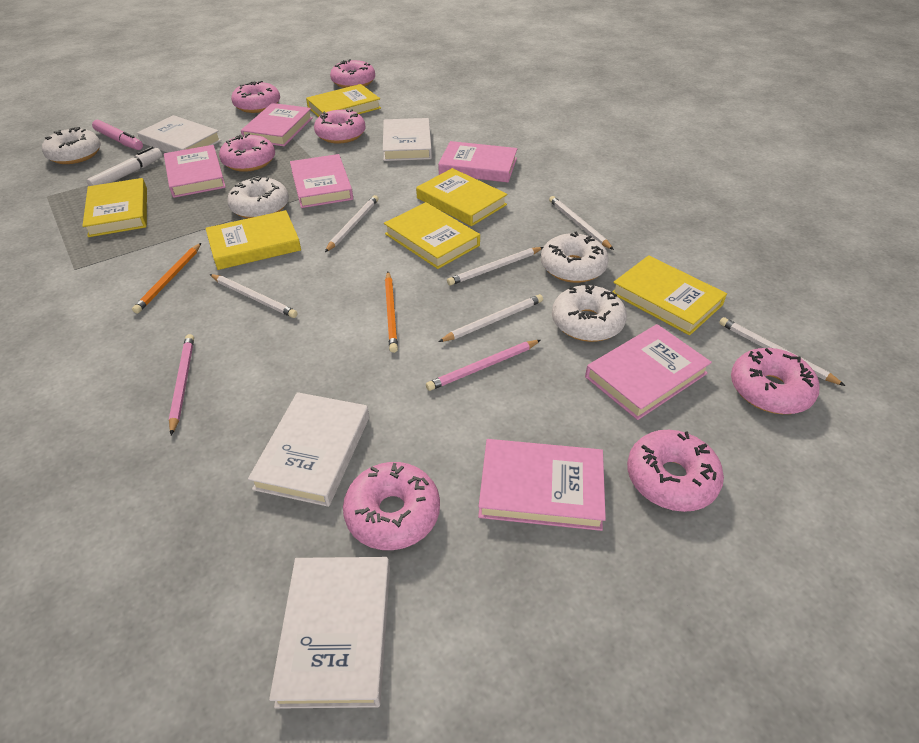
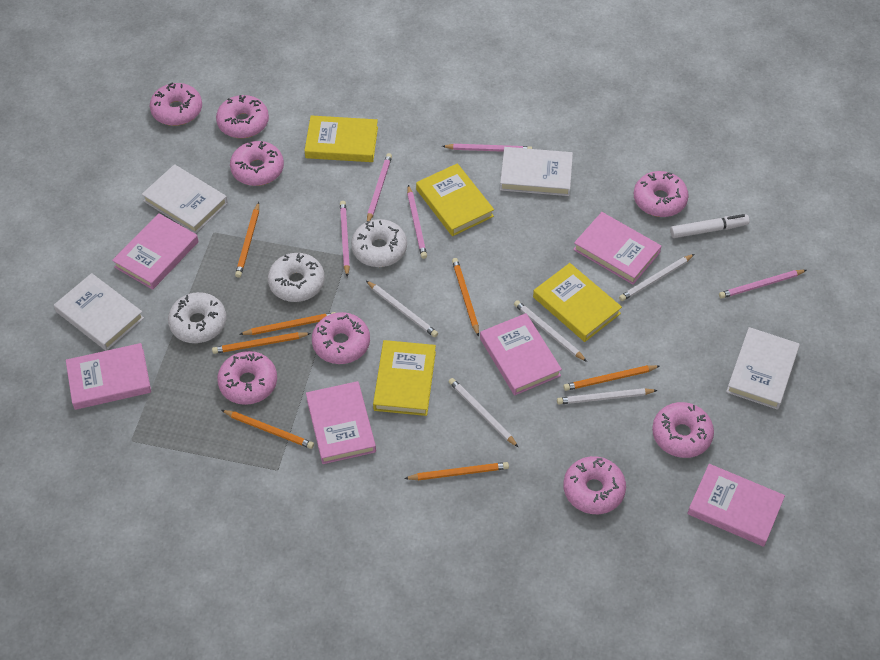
orange pencil: [132,243,201,314] [385,272,398,353] = 2 -> [212,332,311,354] [221,410,314,449] [235,202,259,278] [239,312,336,335] [404,462,509,480] [452,258,479,337] [563,365,660,391] = 7
pink donut: [219,133,275,172] [231,81,280,113] [314,109,366,144] [330,59,375,88] [343,462,440,550] [627,430,724,512] [731,348,820,414] = 7 -> [150,82,202,126] [216,95,269,138] [217,351,277,405] [230,141,284,186] [312,312,370,364] [563,456,626,514] [634,171,689,217] [652,402,714,458] = 8
pink marker: [92,120,143,150] = 1 -> none = 0
pink pencil: [169,334,194,435] [426,340,541,391] = 2 -> [340,201,350,277] [367,153,392,222] [407,185,427,259] [442,144,532,152] [719,270,807,299] = 5
white donut: [42,127,101,164] [227,176,289,219] [541,232,609,283] [552,284,627,342] = 4 -> [168,292,226,343] [268,253,325,302] [351,219,407,267] = 3
white pencil: [210,274,298,318] [325,195,379,252] [438,294,543,342] [447,247,543,286] [549,196,614,250] [719,317,845,386] = 6 -> [366,281,438,337] [449,378,518,447] [514,300,587,362] [557,388,658,404] [619,254,694,301] = 5
yellow book: [82,178,147,237] [206,210,301,270] [306,84,381,117] [384,202,480,269] [416,168,507,226] [612,255,727,335] = 6 -> [304,116,378,162] [373,340,436,416] [416,163,494,236] [533,263,622,342] = 4

